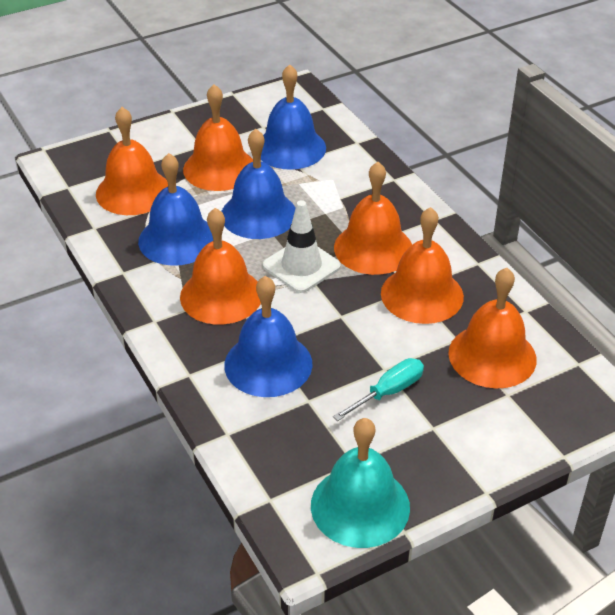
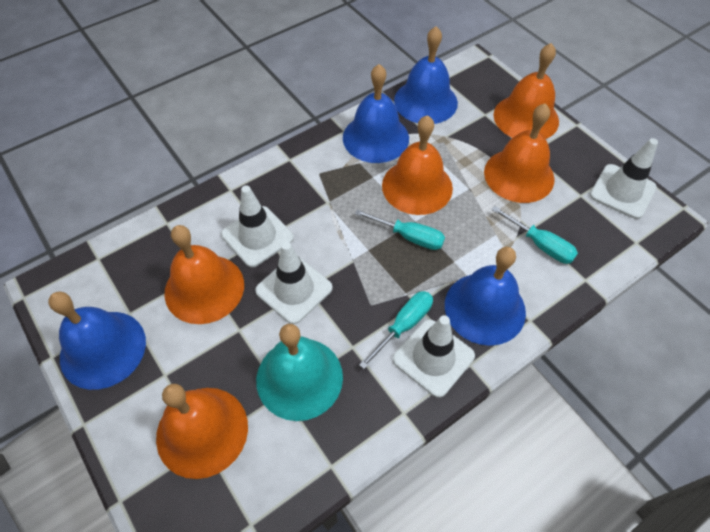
orange bell: [96,107,168,215] [180,208,261,324] [183,84,253,191] [334,162,412,275] [381,207,464,324] [448,268,537,388] = 6 -> [156,384,248,479] [164,225,244,324] [382,115,453,215] [484,103,555,203] [493,43,559,139] = 5
turquoise screwdriver: [333,358,424,421] = 1 -> [355,209,445,250] [359,291,433,369] [491,206,578,264] = 3
white traffic cone: [263,200,341,293] = 1 -> [221,185,294,267] [255,242,333,324] [393,315,475,398] [590,138,658,219] = 4

